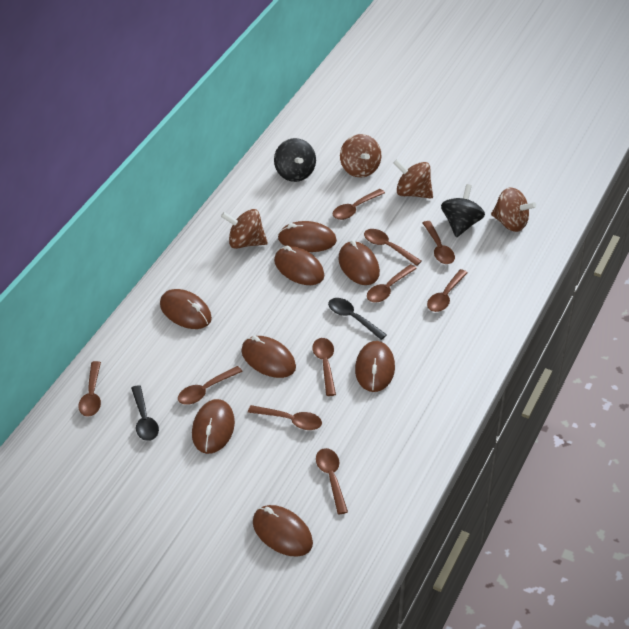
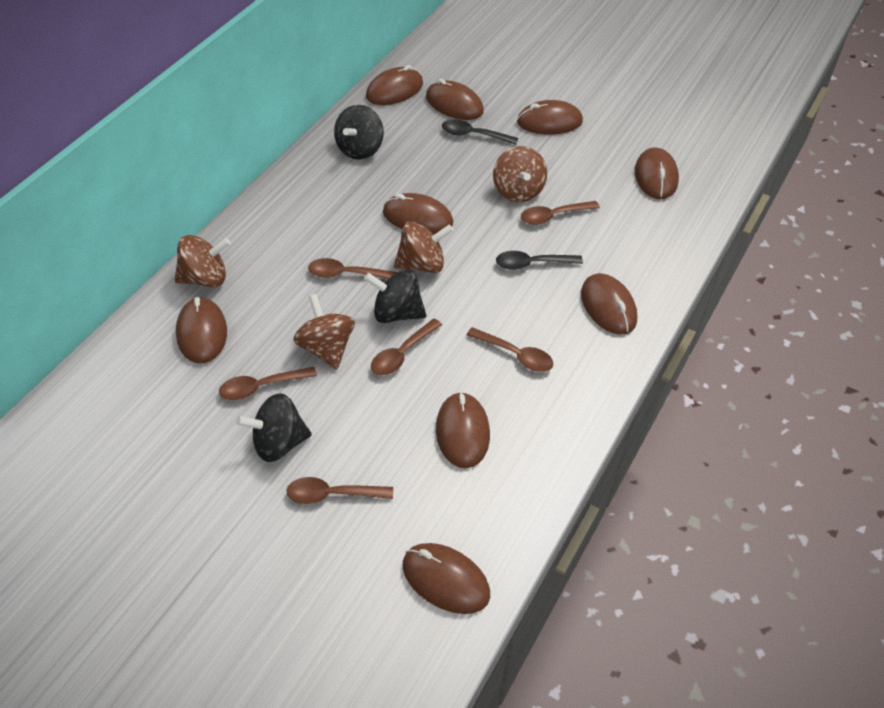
black spinning top: [274,138,316,182] [441,184,485,237] = 2 -> [236,393,312,462] [334,105,384,160] [364,269,426,323] = 3
brown mouse: [160,289,212,329] [192,399,235,454] [241,336,296,378] [253,505,313,557] [274,245,324,285] [278,221,337,252] [338,240,380,285] [355,341,395,392] = 8 -> [176,297,227,363] [366,65,423,105] [383,193,453,234] [403,543,490,614] [426,79,484,120] [436,392,490,468] [517,100,583,135] [581,273,637,335] [635,147,679,199] = 9
brown spoon: [78,361,101,417] [178,366,243,405] [248,405,322,430] [312,338,336,396] [316,448,348,515] [332,189,385,220] [364,229,422,266] [367,264,417,303] [423,221,455,264] [427,269,468,312] = 10 -> [219,367,317,400] [286,477,393,504] [308,258,397,279] [371,319,442,375] [467,327,554,372] [521,201,600,225] = 6

